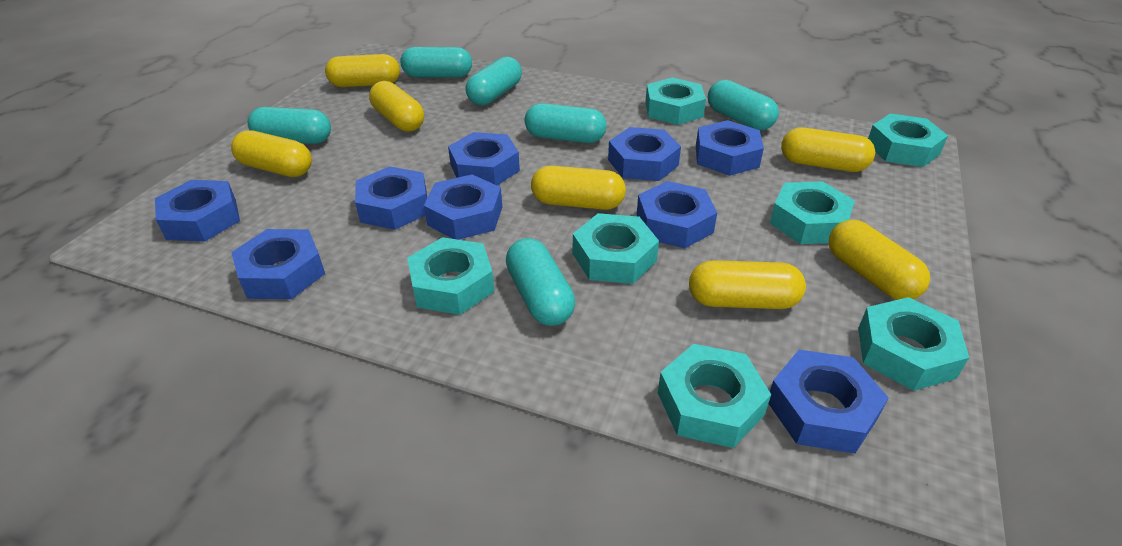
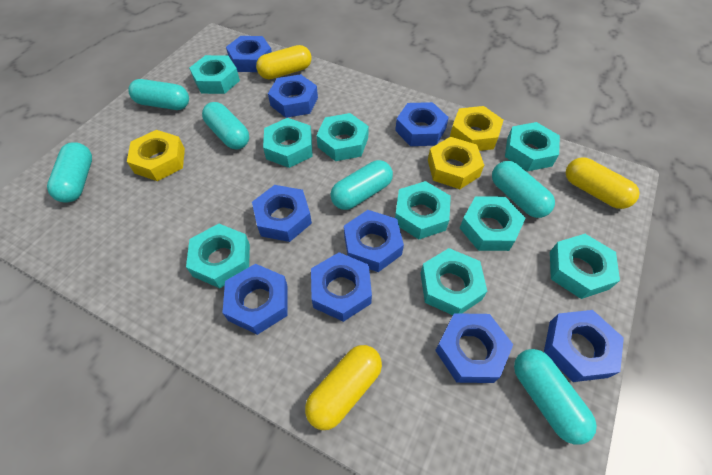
turquoise nut: [407,237,494,315] [573,213,659,284] [645,77,706,125] [658,344,771,448] [770,181,855,244] [858,297,969,391] [868,113,948,167] = 7 -> [186,224,250,288] [189,55,240,94] [263,118,313,168] [316,113,369,161] [395,181,451,239] [420,248,487,315] [460,196,526,251] [505,122,560,171] [550,234,620,299] = 9
yellow capsule: [231,130,312,177] [325,54,400,87] [369,81,424,132] [531,165,626,210] [689,260,806,309] [781,127,875,172] [829,220,930,300] = 7 -> [256,45,312,79] [305,345,382,430] [566,157,640,209] = 3
yellow nut: none = 0 -> [127,130,185,181] [428,137,484,189] [450,106,503,151] = 3

